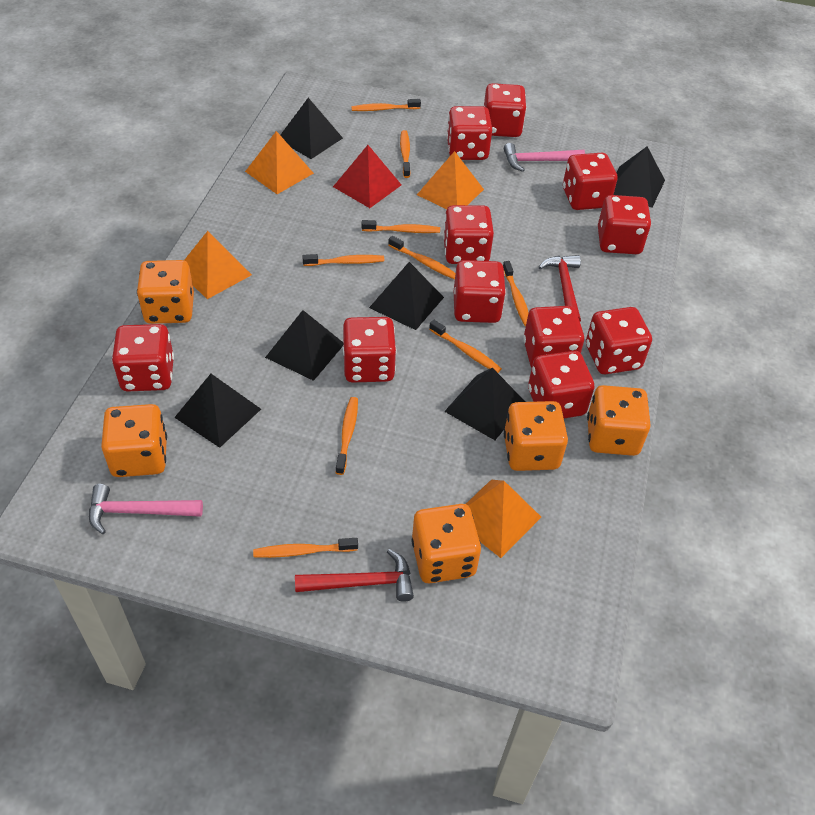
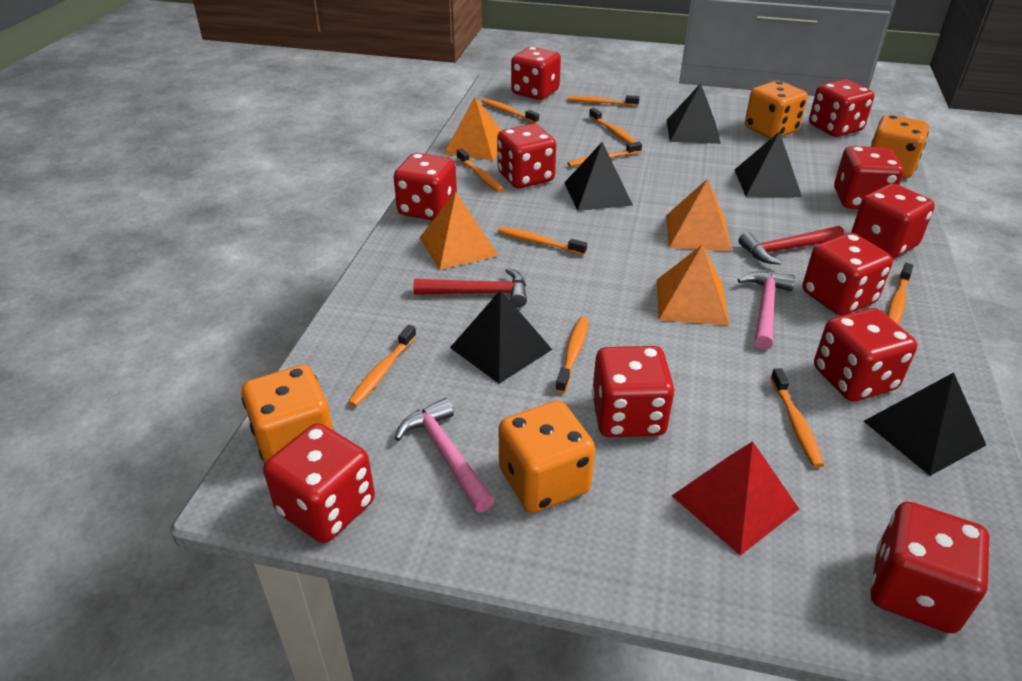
black pyramid: [174,374,261,448] [265,310,343,381] [281,98,343,159] [369,262,444,330] [444,368,525,440] [613,146,665,208] = 6 -> [450,290,552,384] [564,142,633,211] [666,83,721,144] [734,131,802,197] [864,372,986,476] = 5
orange dice: [101,404,167,477] [137,260,194,324] [412,504,481,583] [504,401,568,471] [587,385,651,456] = 5 -> [241,365,334,464] [499,401,595,513] [745,81,808,139] [871,115,929,178] = 4
orange toothbrush: [253,538,358,558] [302,254,384,266] [336,397,358,475] [351,99,421,111] [362,220,440,233] [388,236,456,279] [400,130,410,178] [429,320,502,373] [503,261,529,326] = 9 -> [348,325,417,407] [457,148,504,193] [481,99,539,124] [498,227,587,256] [555,317,588,393] [567,95,640,106] [567,142,642,167] [589,108,637,143] [771,368,824,468] [887,263,913,324] = 10

